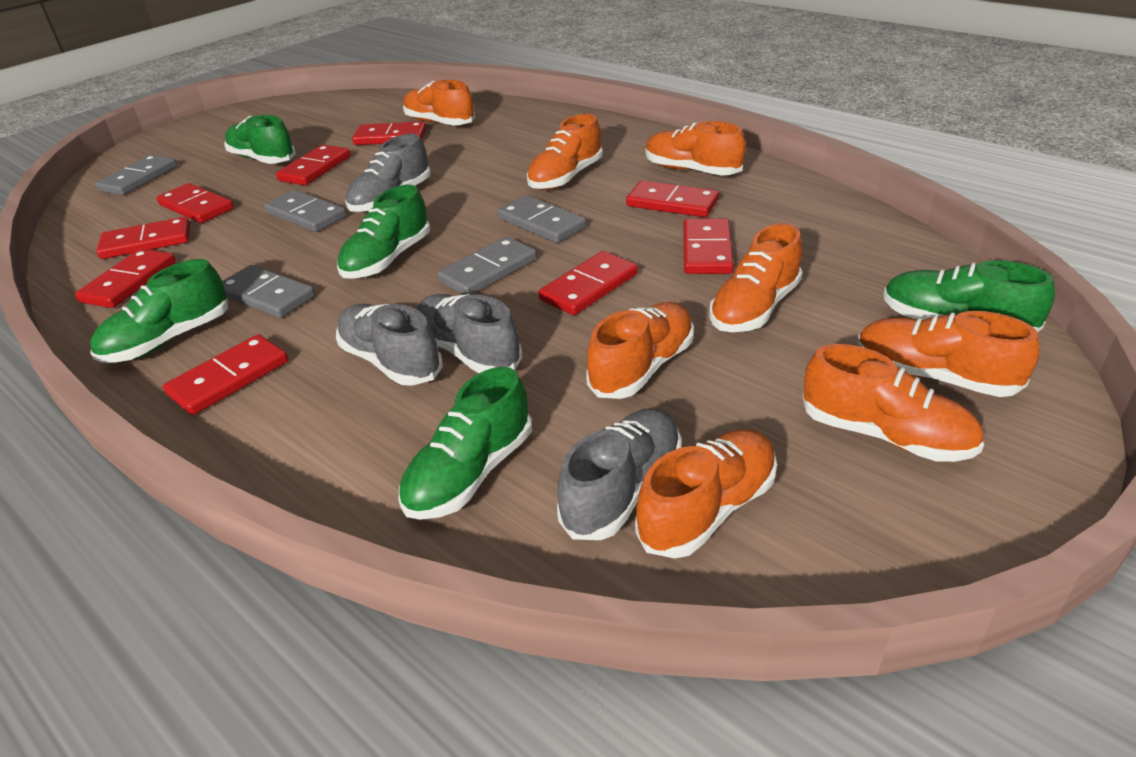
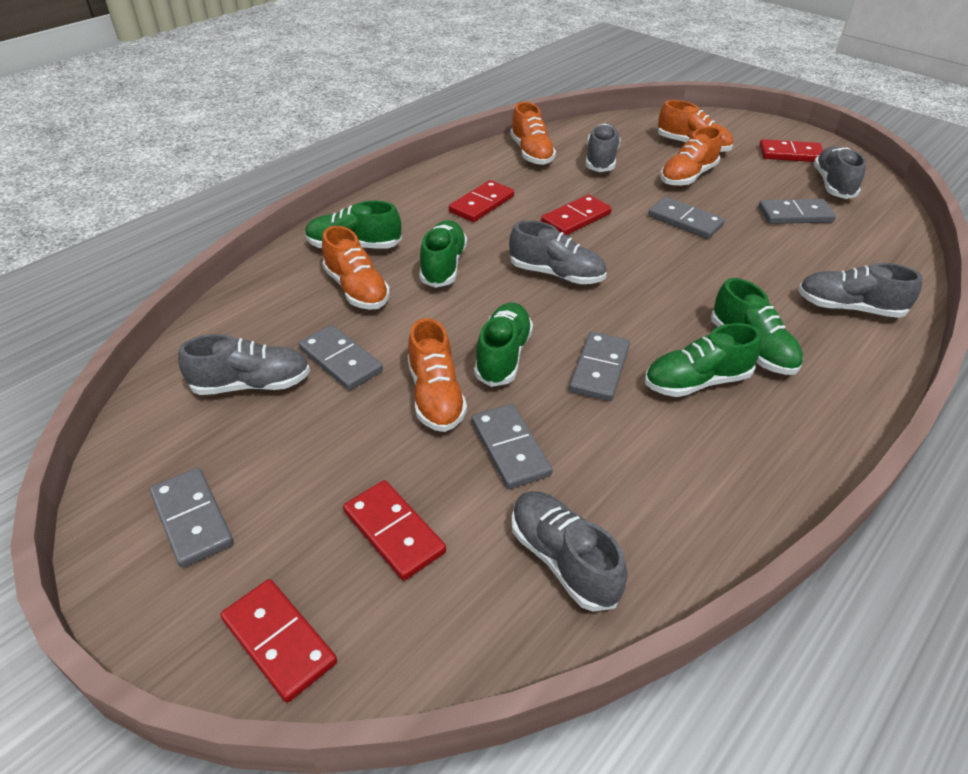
grey domino: [95,154,177,196] [222,265,315,318] [264,190,346,232] [437,237,537,295] [498,195,586,243] = 5 -> [150,468,234,568] [299,325,383,390] [472,404,553,489] [569,331,630,401] [648,197,725,239] [758,199,836,224] = 6
grey shoe: [336,304,443,386] [346,133,431,213] [417,294,522,373] [557,408,681,540] = 4 -> [178,334,310,395] [509,220,607,284] [511,491,627,611] [586,123,621,172] [798,263,923,318] [814,146,866,199] = 6
orange shoe: [403,80,475,125] [527,113,603,190] [586,302,694,399] [635,429,777,558] [646,121,746,176] [709,223,803,332] [802,344,984,462] [857,311,1040,397] = 8 -> [322,226,390,310] [408,318,467,432] [510,102,556,165] [658,100,733,152] [660,126,722,186] = 5
red domino: [75,249,176,308] [96,217,190,259] [157,183,234,223] [163,334,288,415] [276,145,351,185] [352,121,427,145] [539,251,638,315] [626,180,719,217] [683,219,734,274] = 9 -> [221,579,337,703] [343,480,446,581] [449,180,514,222] [541,195,612,235] [759,139,823,162] = 5

